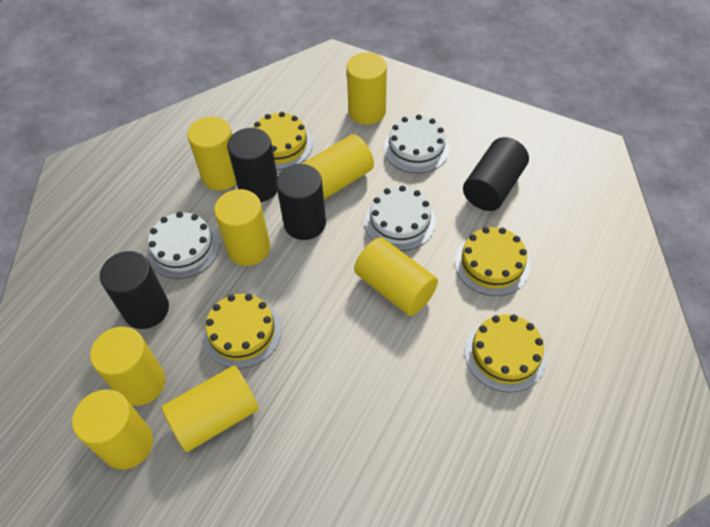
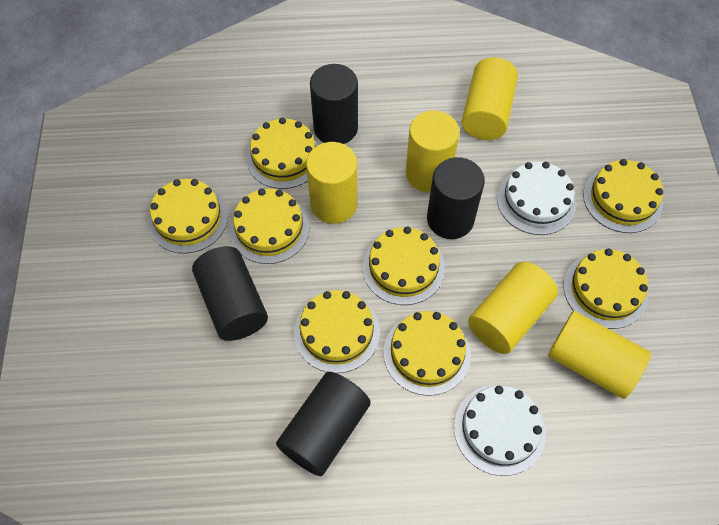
white cake: [147,212,220,279] [365,185,436,251] [384,114,450,173] = 3 -> [454,385,546,476] [497,162,576,235] = 2
yellow cake: [203,294,282,369] [253,112,313,170] [455,227,530,296] [465,314,547,392] = 4 -> [148,179,228,253] [229,188,310,264] [246,117,320,189] [294,290,380,373] [362,227,445,305] [383,311,471,396] [563,249,648,329] [583,159,663,233] = 8
yellow cylinder: [72,389,153,470] [90,327,165,406] [162,365,259,452] [188,116,237,191] [214,189,270,266] [302,134,374,200] [347,52,387,125] [354,238,438,316] = 8 -> [306,142,357,224] [405,110,459,192] [462,57,518,140] [468,262,558,354] [548,311,651,399] = 5

